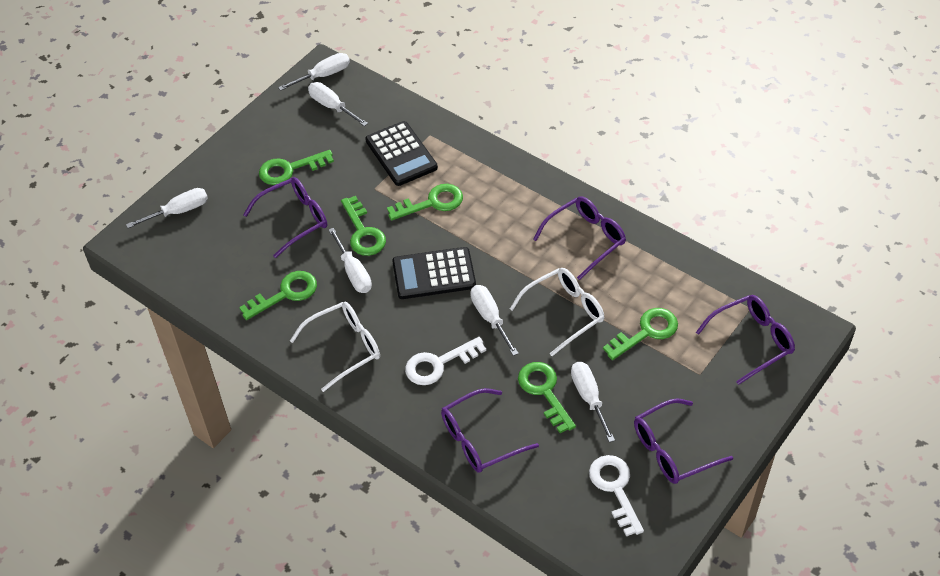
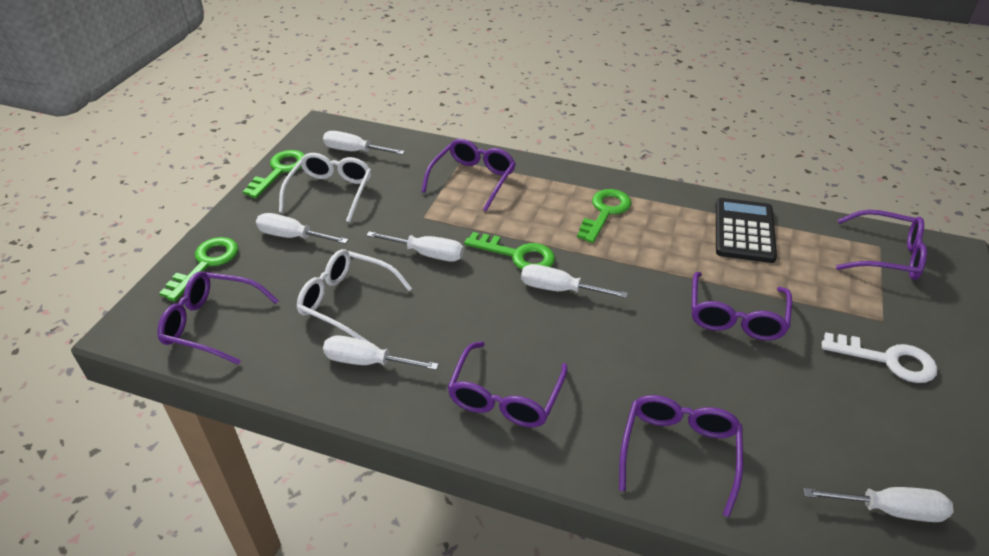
black calculator: [365,121,438,186] [392,247,476,299] = 2 -> [716,198,777,263] = 1
green key: [239,271,317,320] [259,150,334,185] [341,196,386,256] [387,184,463,221] [518,362,576,433] [603,308,678,360] = 6 -> [159,237,238,302] [243,150,305,198] [464,232,555,270] [577,189,631,243] = 4
purple glasses: [243,177,327,258] [441,388,539,473] [533,196,626,280] [634,398,733,484] [696,295,795,385] = 5 -> [157,271,279,365] [421,139,516,211] [447,341,568,427] [619,395,743,517] [692,272,792,341] [836,210,927,280] = 6
white key: [405,337,486,385] [589,455,644,536] = 2 -> [822,332,937,383] = 1

